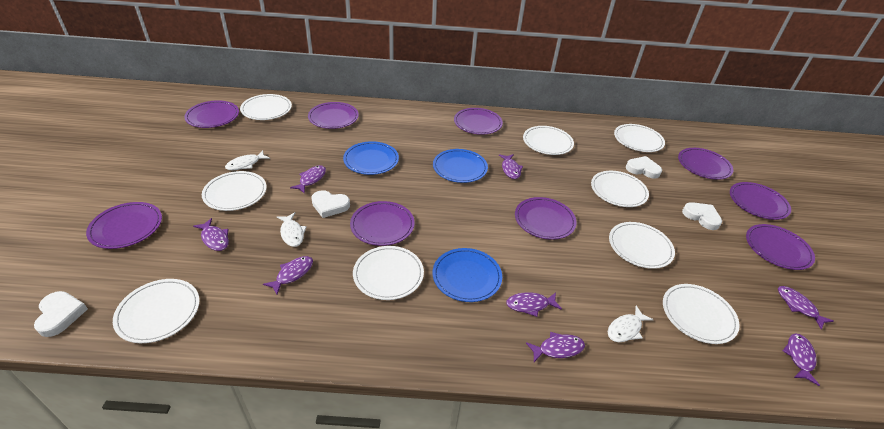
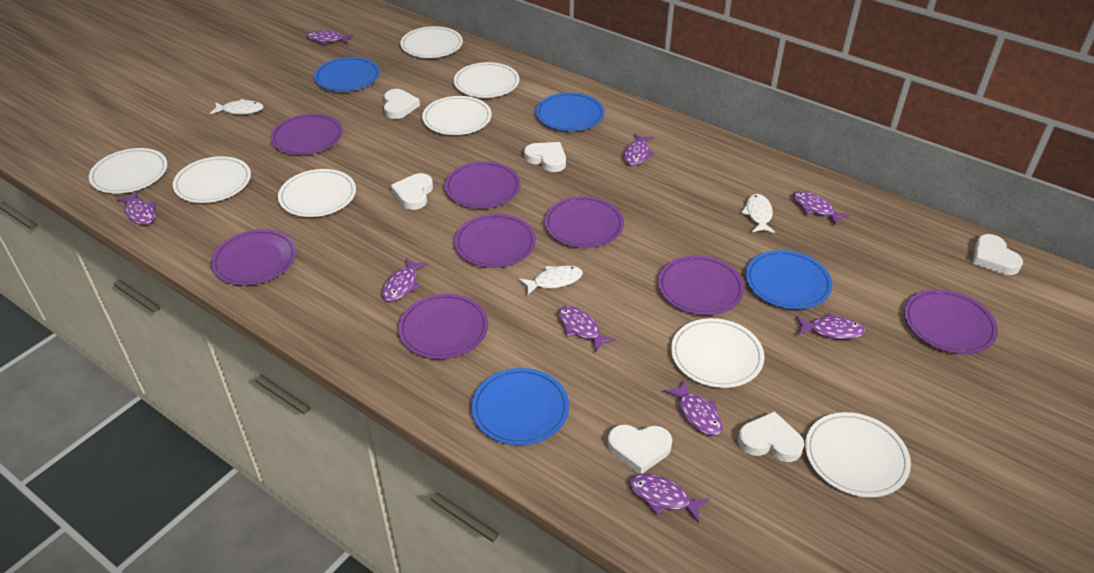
blue plate: [343,141,399,175] [432,248,502,302] [433,149,488,183] = 3 -> [314,57,380,92] [471,368,569,446] [536,93,605,131] [746,250,833,309] = 4
purple fish: [193,218,229,251] [263,256,313,295] [290,165,326,194] [499,154,523,179] [506,292,562,317] [526,332,585,362] [778,286,834,329] [783,333,820,386] = 8 -> [116,191,156,225] [307,30,353,45] [382,258,427,302] [558,306,615,352] [624,133,654,166] [629,474,709,523] [664,381,723,436] [793,190,849,225] [796,313,865,340] = 9
purple plate: [86,202,162,249] [184,100,239,128] [308,102,359,129] [350,201,415,246] [454,108,503,135] [515,197,577,240] [678,148,734,180] [730,182,791,220] [746,224,815,270] = 9 -> [211,229,296,286] [270,114,343,155] [398,294,488,359] [444,161,521,209] [454,214,536,268] [544,196,624,248] [658,255,744,315] [904,289,998,354] = 8
white heart: [34,291,88,337] [311,190,350,218] [626,156,662,179] [682,202,722,230] = 4 -> [384,89,420,119] [391,173,433,210] [524,142,566,172] [608,424,672,474] [738,411,804,462] [973,234,1023,275] = 6
white plate: [113,279,200,343] [202,171,267,211] [240,94,292,120] [353,246,424,300] [523,126,574,155] [591,171,649,207] [609,222,675,269] [614,124,665,152] [663,284,740,344] = 9 -> [89,148,167,194] [173,156,251,203] [278,169,356,217] [400,26,463,58] [422,96,492,135] [454,62,519,98] [671,318,765,388] [805,412,911,497] = 8

